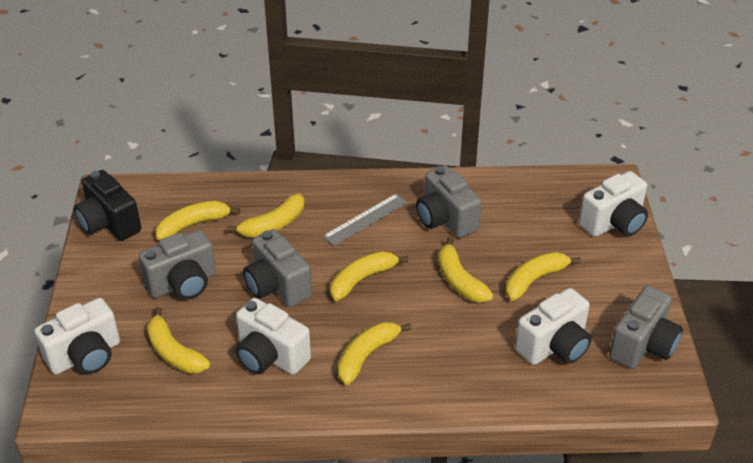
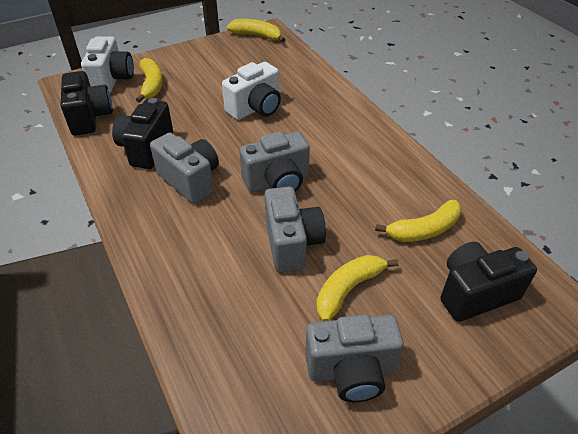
black camera: [74,170,141,241] = 1 -> [61,71,113,135] [112,98,173,169] [440,242,537,322] = 3
grey ruler: [323,194,408,246] = 1 -> none = 0
white camera: [34,298,120,375] [235,298,311,375] [515,288,592,365] [579,171,648,237] = 4 -> [81,36,134,93] [222,62,281,120] = 2
yellow banana: [147,307,210,373] [155,201,240,240] [227,193,305,238] [330,251,408,301] [338,322,412,385] [438,237,494,303] [506,252,581,301] = 7 -> [136,58,163,103] [226,19,285,42] [316,255,398,321] [375,200,461,242] = 4

